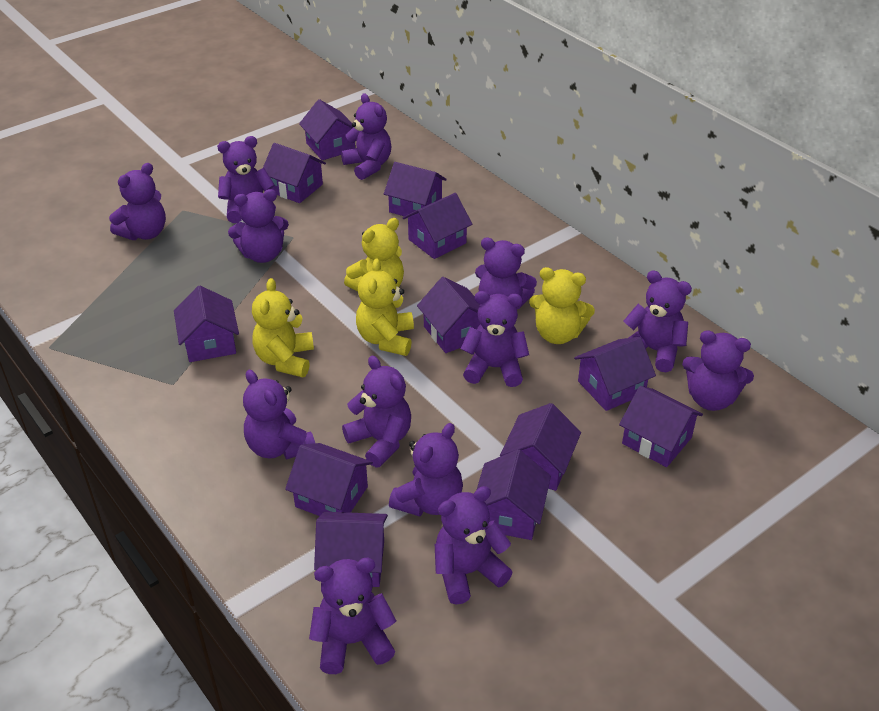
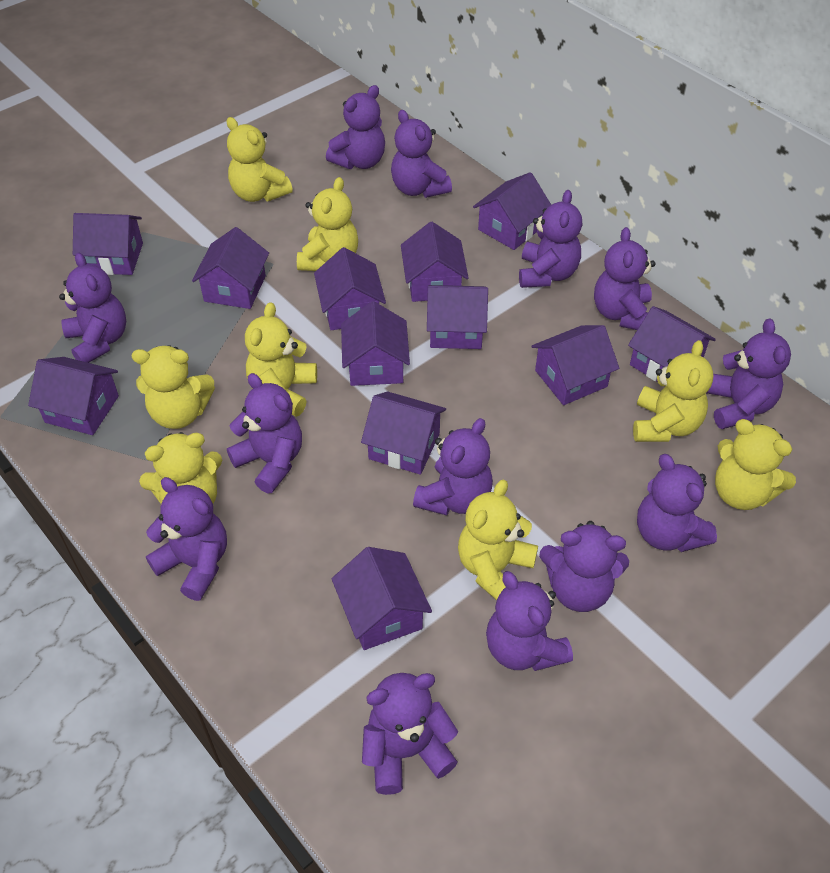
yellow teddy bear: [252,278,314,377] [344,218,404,292] [356,259,414,356] [529,267,595,344] = 4 -> [132,345,215,429] [139,432,222,504] [227,117,293,202] [245,302,317,417] [297,177,358,271] [458,480,538,600] [633,340,713,442] [715,419,796,510] = 8

